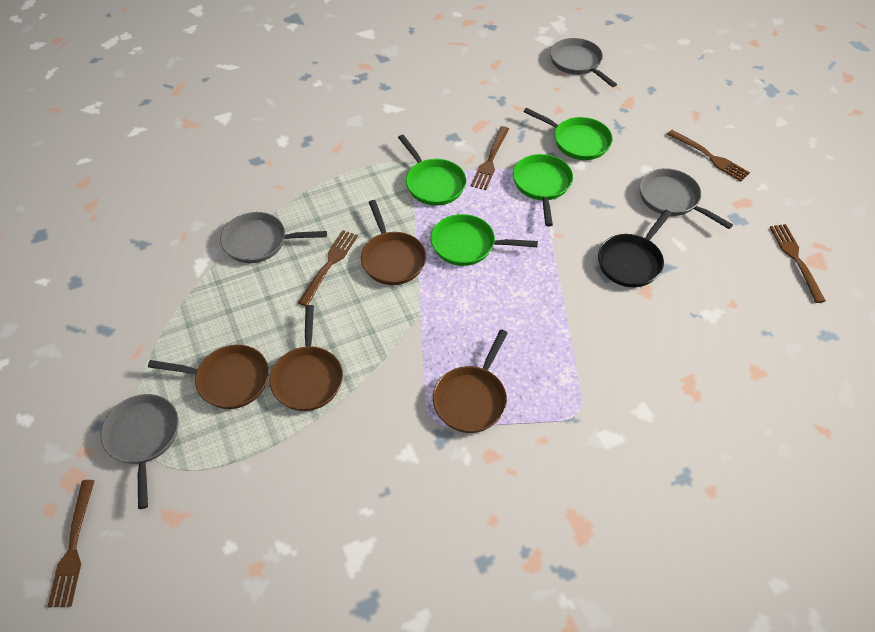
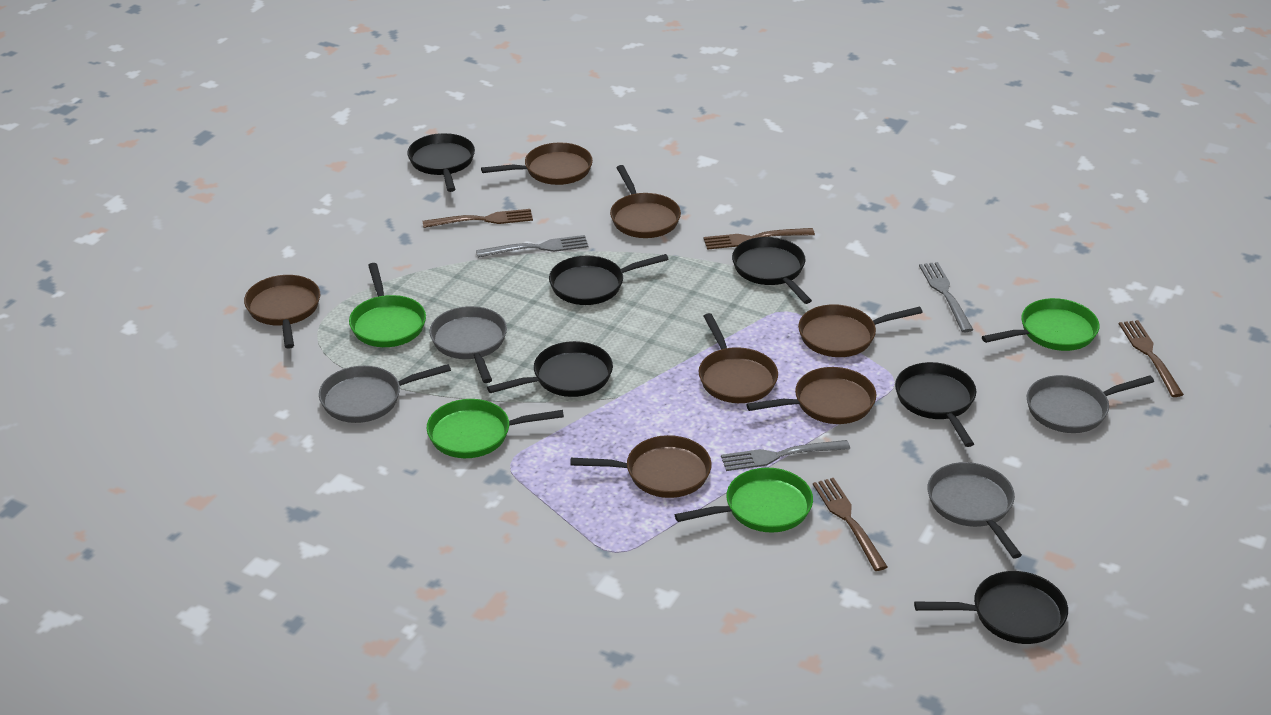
black pan: [598,210,672,287] = 1 -> [407,133,475,192] [487,341,613,397] [549,254,669,305] [732,237,812,304] [895,362,976,447] [914,571,1068,644] = 6
brown fork: [47,480,95,607] [298,230,358,306] [471,126,509,190] [667,130,750,181] [770,224,826,303] = 5 -> [423,209,533,228] [703,228,815,250] [813,478,888,571] [1119,320,1184,397] = 4
brown pan: [148,345,269,409] [270,305,343,411] [361,200,426,285] [433,330,508,433] = 4 -> [244,275,320,349] [481,143,593,185] [571,435,712,498] [610,165,681,238] [698,313,778,403] [746,367,876,424] [798,304,923,357] = 7
grey fork: none = 0 -> [476,235,589,258] [721,440,850,471] [919,262,973,332] = 3

